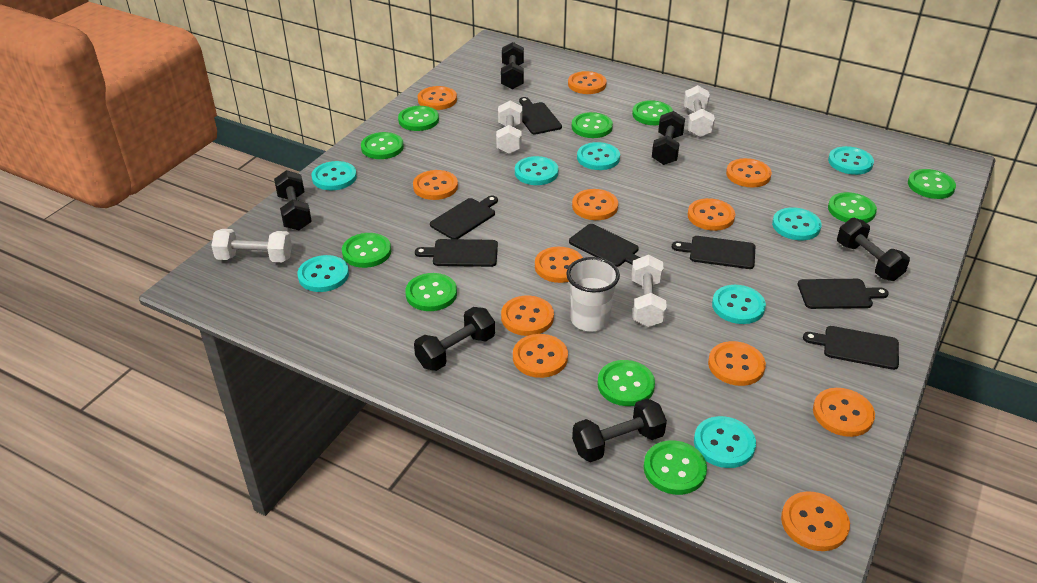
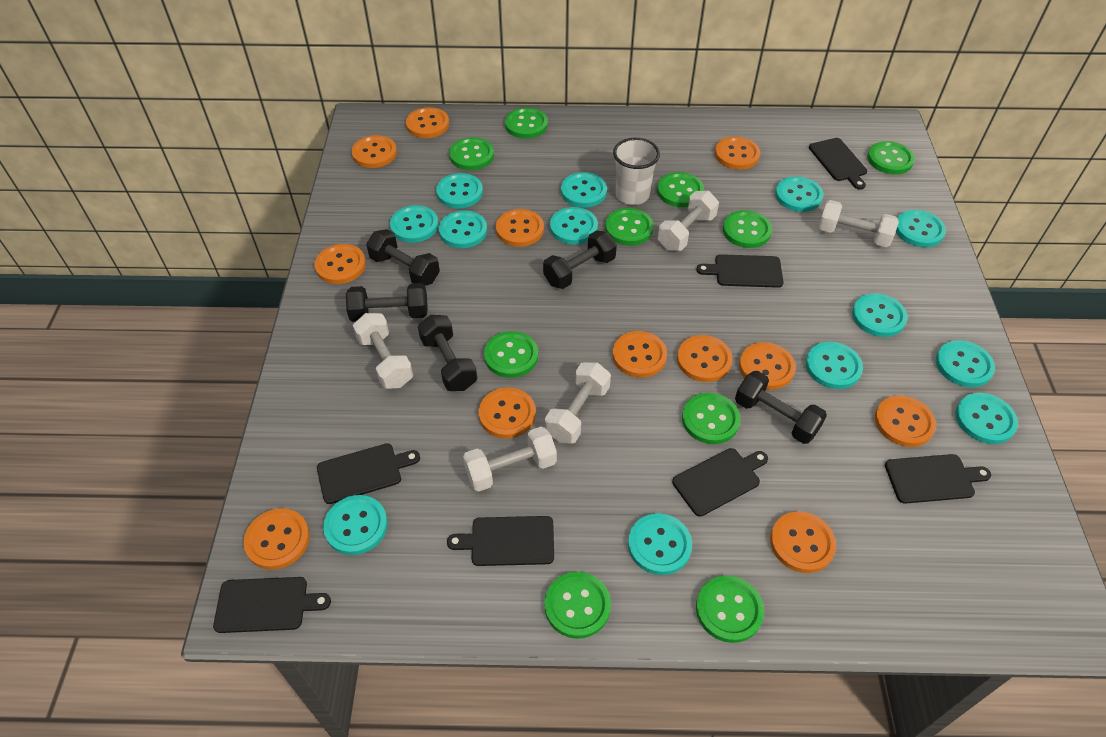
black dumbbell: [274,170,312,231] [414,307,495,371] [501,42,524,89] [572,398,667,462] [652,111,685,165] [837,218,910,281] = 6 -> [346,283,428,322] [366,229,440,286] [418,315,477,391] [543,230,617,289] [735,371,827,444] = 5
turquoise button: [297,255,349,292] [312,161,357,190] [515,156,558,185] [577,142,620,170] [694,416,756,468] [712,285,766,324] [772,207,822,240] [828,146,874,175] = 8 -> [323,495,388,555] [390,205,439,243] [436,173,483,208] [439,210,487,248] [550,207,598,245] [561,172,607,208] [628,513,692,575] [775,176,823,212] [806,342,863,389] [852,293,908,337] [896,210,946,247] [936,340,995,387] [955,393,1018,444] = 13
white dumbbell: [211,229,292,262] [496,100,522,154] [632,255,667,327] [684,85,715,137] = 4 -> [353,313,413,389] [463,427,557,492] [545,362,611,444] [658,191,719,251] [818,200,899,247] = 5

